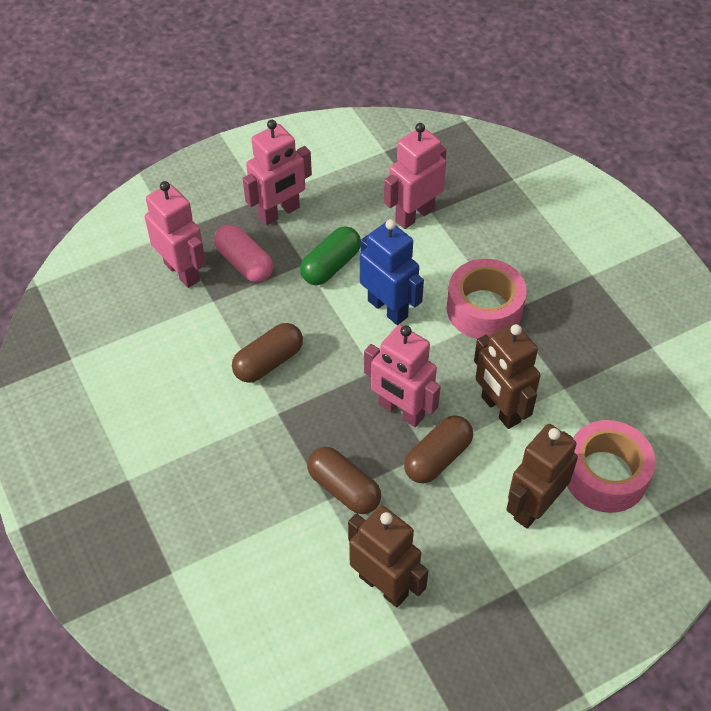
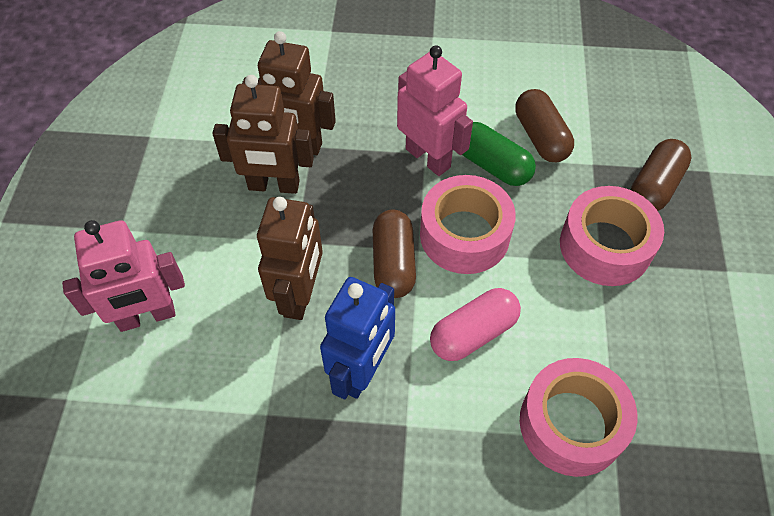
pink robot: [145,181,206,288] [243,120,312,225] [364,325,441,427] [384,123,446,229] = 4 -> [62,220,185,332] [397,46,473,176] = 2
pink tape: [447,259,527,339] [567,420,656,513] = 2 -> [420,175,516,274] [520,358,638,477] [560,186,664,286] = 3

